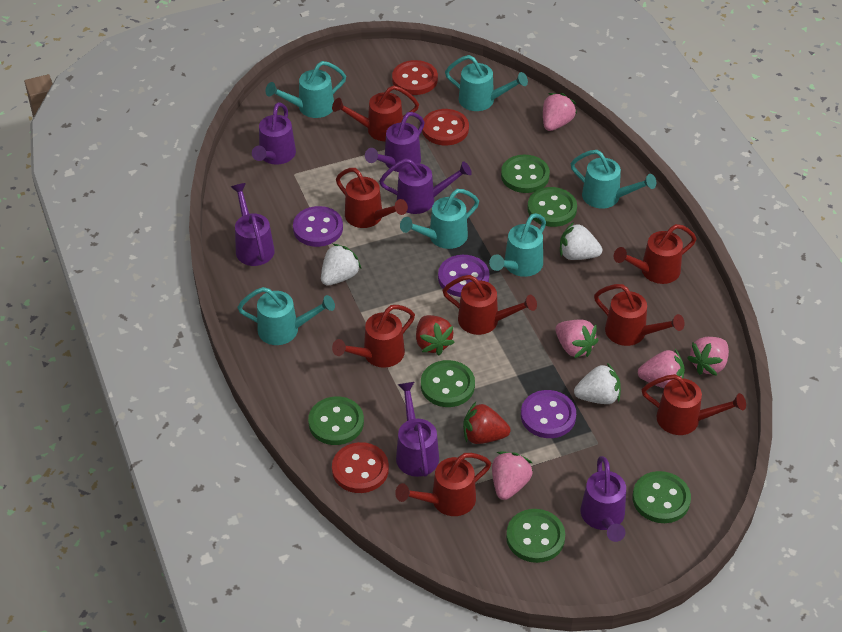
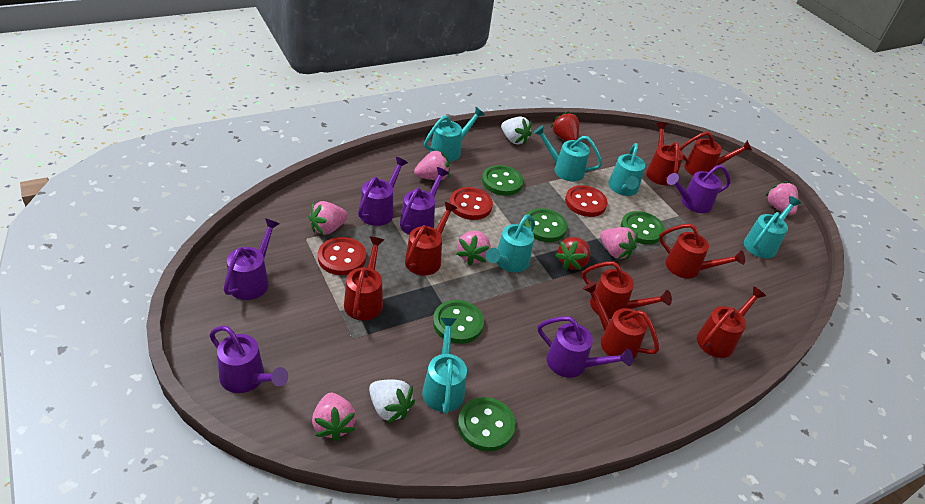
green button: [308,396,364,445] [421,360,475,407] [501,155,550,193] [506,509,565,563] [528,187,577,227] [633,471,691,523] = 6 -> [433,300,484,344] [458,397,516,451] [482,165,523,196] [523,208,567,242] [621,211,665,244] = 5
pink strawberry: [492,452,533,500] [543,93,577,131] [555,319,598,358] [638,349,685,388] [687,337,729,376] = 5 -> [308,201,348,235] [312,393,356,441] [414,150,450,180] [456,231,491,266] [600,227,637,260] [765,181,798,215] = 6
purple button: [293,206,343,247] [438,255,489,297] [521,390,576,438] = 3 -> none = 0
white strawberry: [321,244,362,285] [560,222,602,260] [574,363,621,404] = 3 -> [369,379,415,424] [501,117,532,145] = 2

